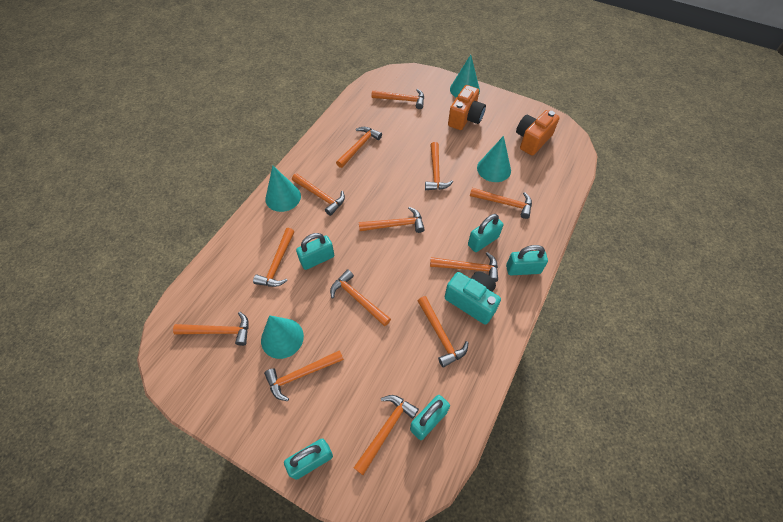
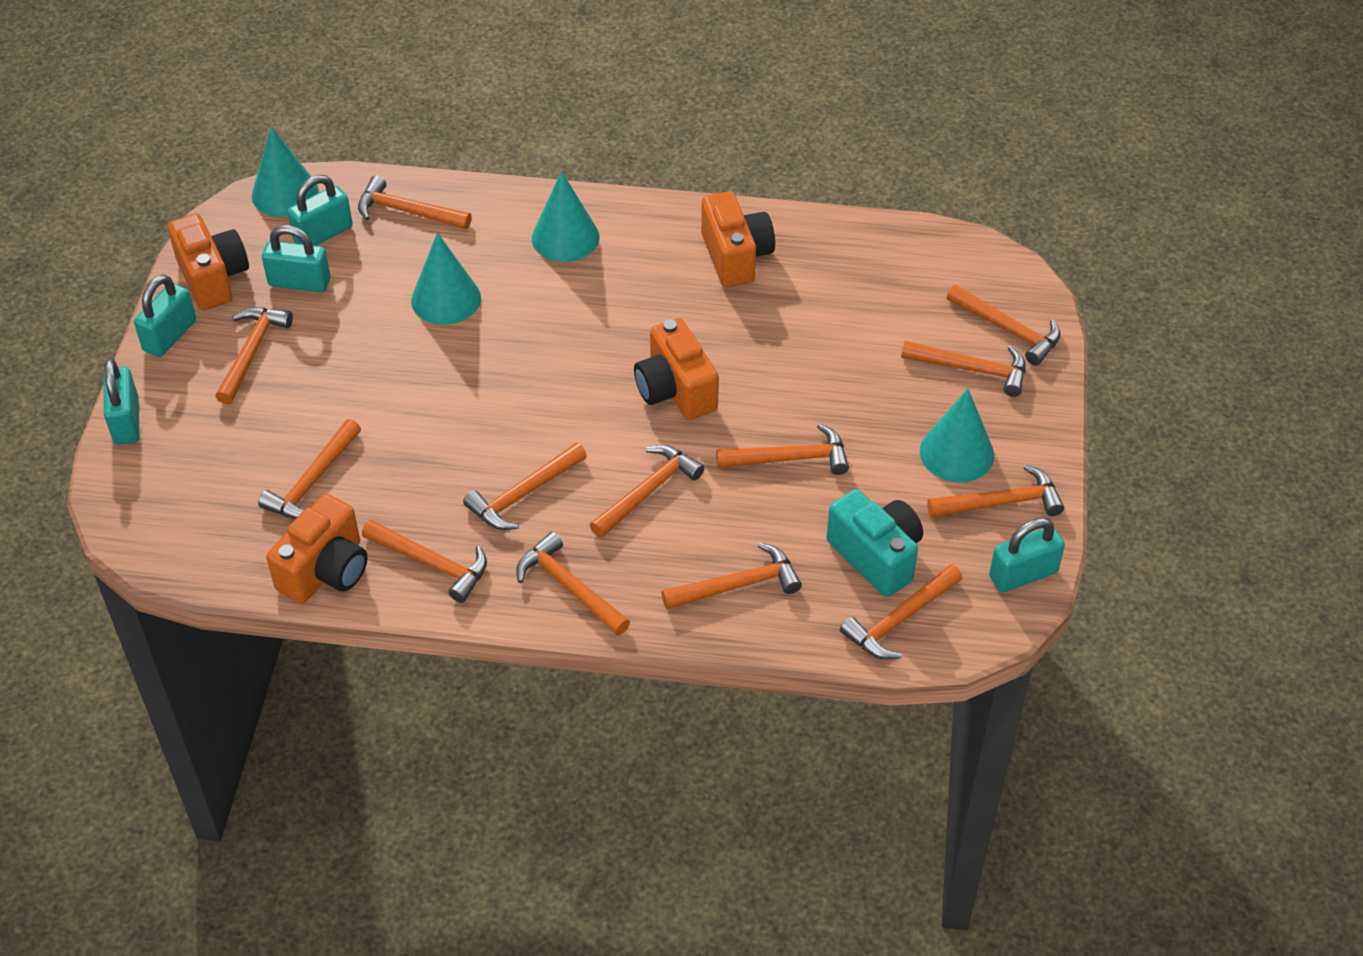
orange camera: [448,85,486,130] [516,110,560,156] = 2 -> [168,214,249,310] [266,494,368,604] [634,318,719,420] [701,191,775,287] = 4

